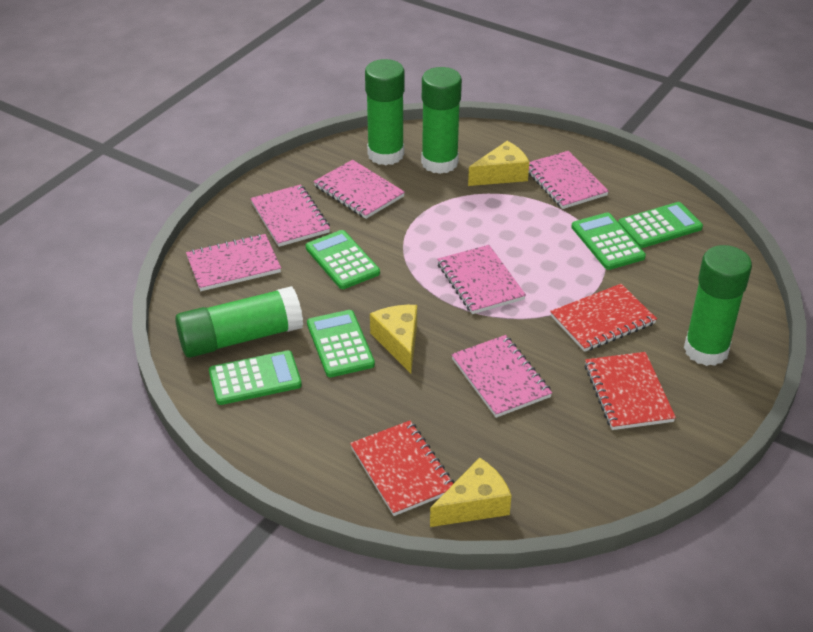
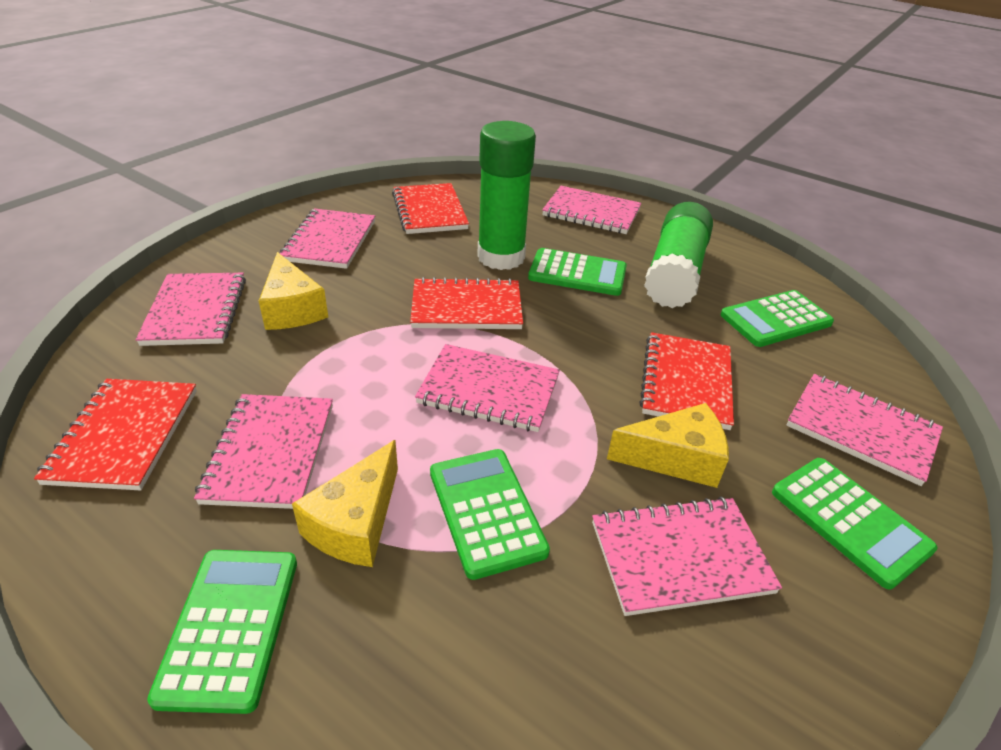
green glue stick: [175,286,303,358] [365,59,405,166] [421,67,462,174] [684,245,752,366] = 4 -> [477,121,536,270] [644,202,713,308] = 2
pink notebook: [186,234,281,291] [250,184,330,247] [313,160,405,219] [437,245,526,314] [451,335,552,418] [529,151,609,209] = 6 -> [135,273,246,346] [194,394,333,509] [280,209,375,269] [415,344,560,432] [542,186,642,234] [592,496,782,616] [787,374,943,486] = 7
red notebook: [350,421,455,516] [550,284,657,352] [584,352,676,430] = 3 -> [34,379,197,490] [392,183,469,234] [410,277,523,329] [640,332,734,430] = 4

